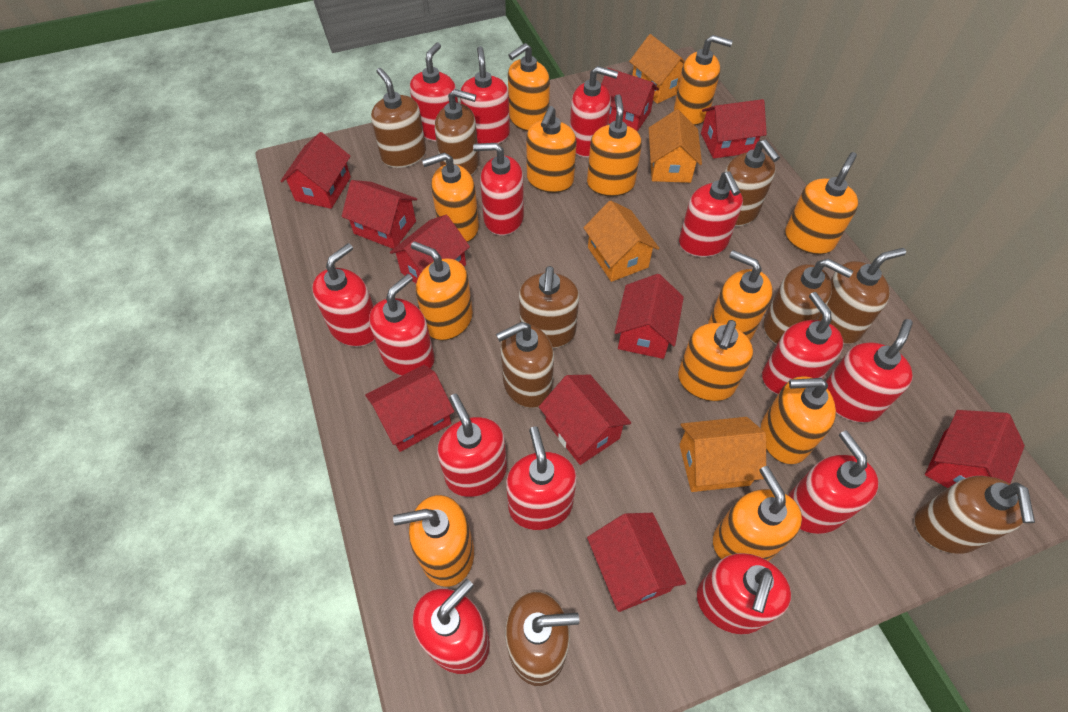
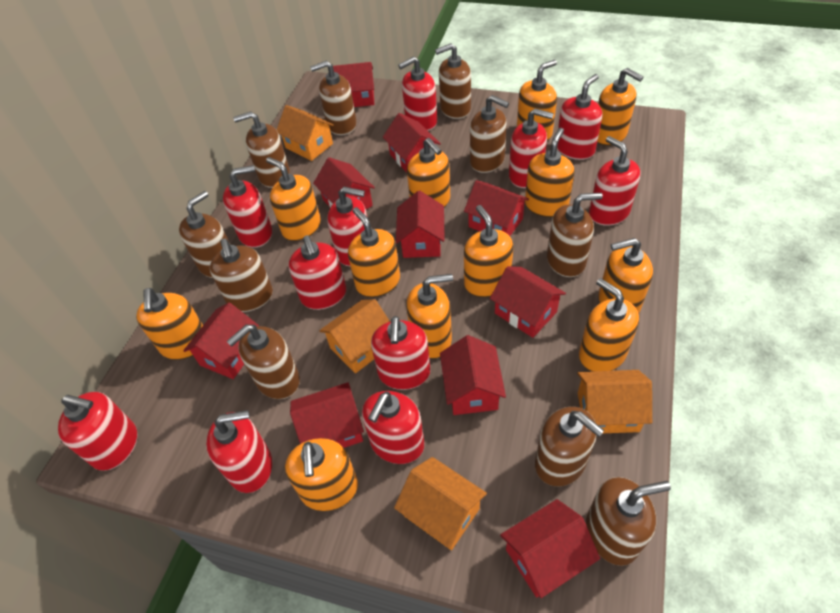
brown soap dispenser: [371,68,426,168] [435,89,479,176] [496,322,554,408] [505,592,579,686] [519,266,579,348] [725,140,780,226] [764,259,853,345] [818,248,906,344] [915,476,1035,554] = 9 -> [179,191,230,278] [210,239,273,312] [226,325,300,399] [233,112,290,188] [310,61,357,135] [435,44,471,119] [470,95,509,173] [535,407,604,487] [547,193,603,277] [586,477,671,566] = 10
red soap dispenser: [312,243,375,347] [369,274,435,376] [410,43,458,141] [412,579,490,674] [437,394,507,497] [460,46,510,144] [473,143,524,236] [506,426,577,530] [570,66,618,157] [679,172,743,257] [697,553,791,634] [762,292,844,394] [788,430,879,534] [825,319,913,423] = 14 -> [58,392,137,471] [206,410,272,493] [223,165,272,248] [289,235,346,310] [327,187,367,266] [362,391,424,464] [371,316,430,390] [398,56,437,131] [509,108,554,188] [557,74,602,160] [589,136,641,226] = 11

